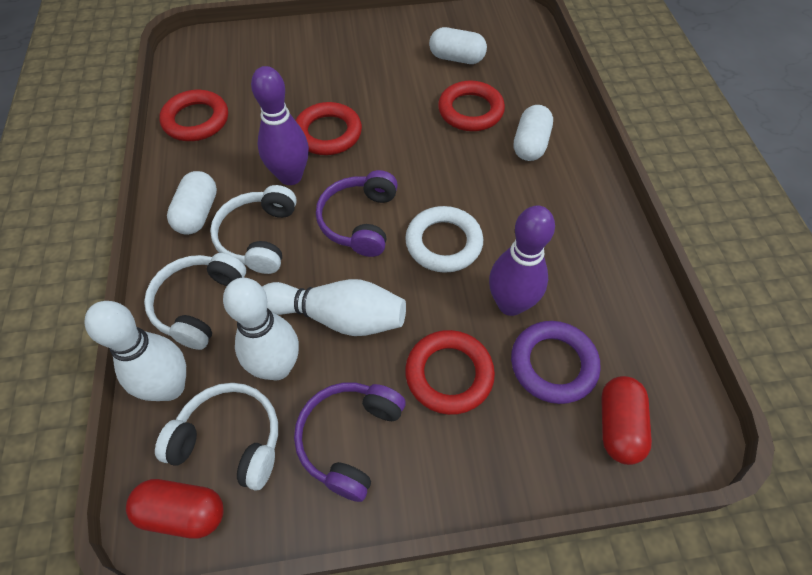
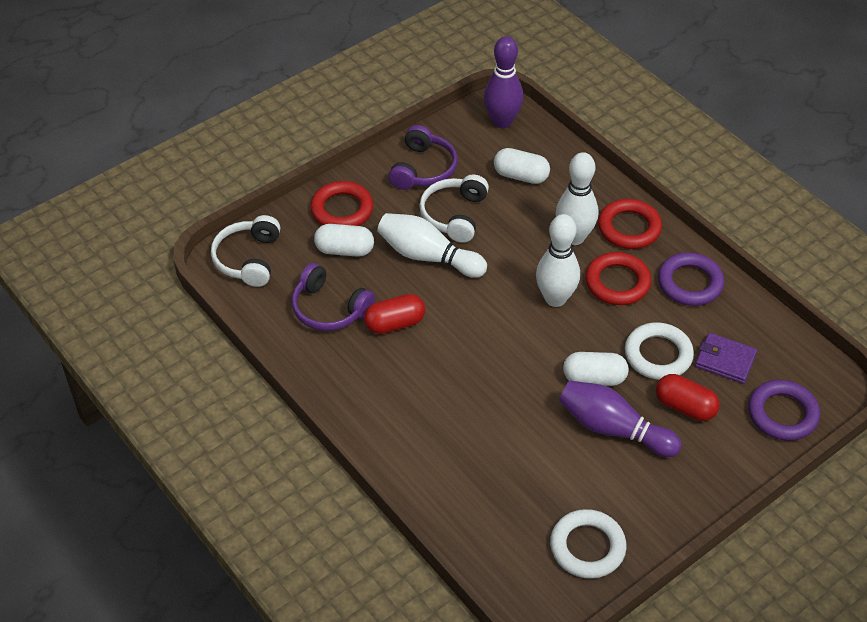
purple ring: [511,321,601,404] = 1 -> [658,252,724,306] [748,380,820,441] = 2
purple wallet: none = 0 -> [695,333,757,384] = 1
red ring: [159,90,228,141] [295,102,362,155] [405,330,495,415] [438,80,505,131] = 4 -> [310,181,373,226] [585,252,651,305] [598,199,662,249] = 3
white headphones: [144,253,246,350] [155,383,278,491] [210,185,297,274] = 3 -> [211,215,280,287] [419,174,489,243] = 2
white ring: [405,206,483,273] = 1 -> [550,509,627,579] [625,322,694,380] = 2

